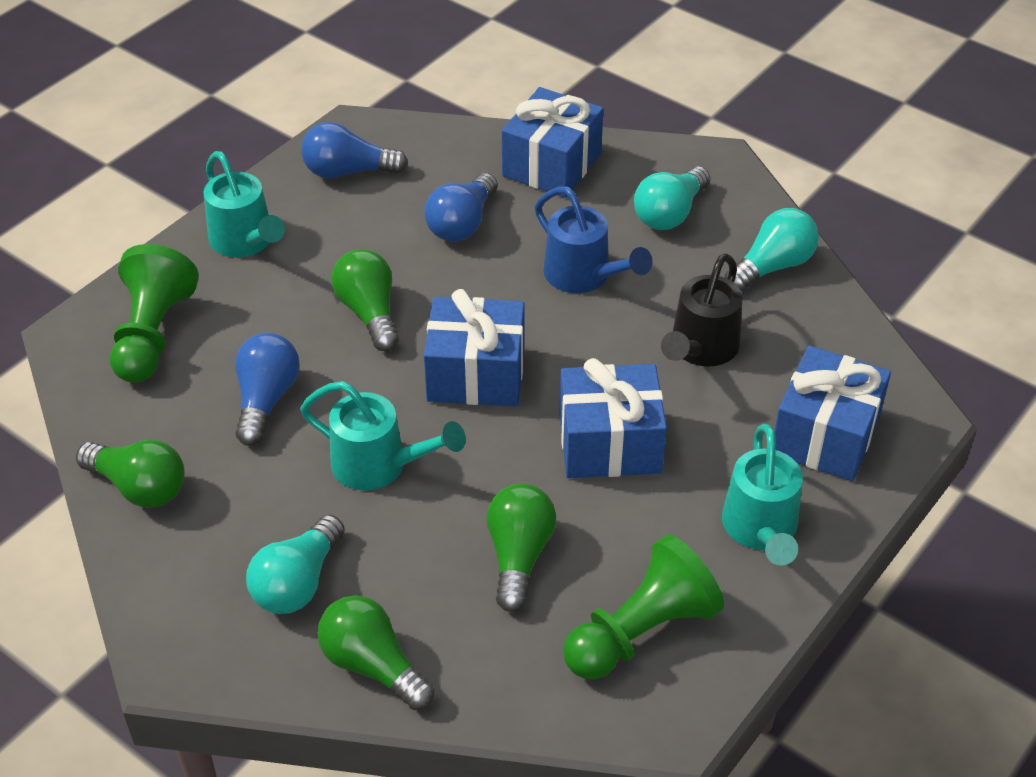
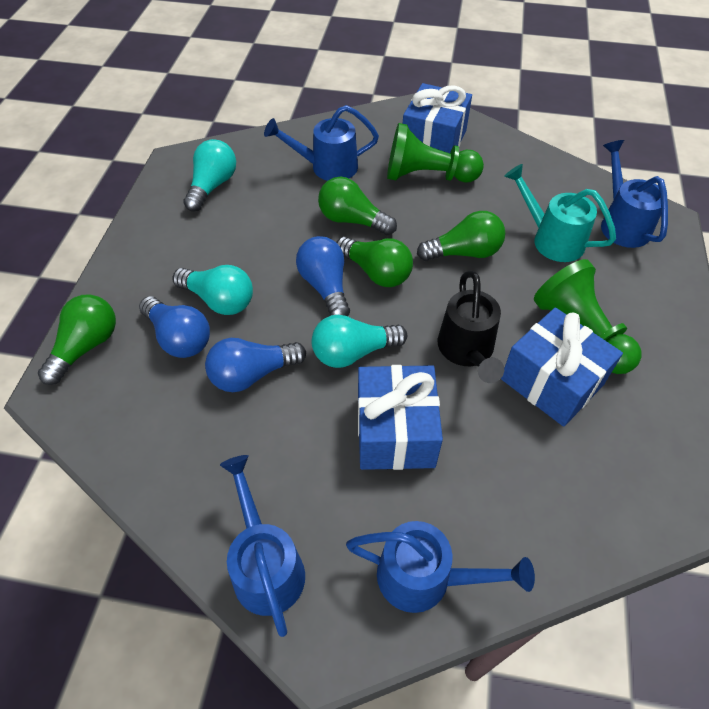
blue gift: [424,289,525,407] [502,87,603,198] [559,358,667,478] [774,346,891,481] = 4 -> [358,365,443,470] [403,83,472,153] [501,307,623,427] = 3
blue watering can: [535,186,653,293] = 1 -> [220,455,305,637] [264,105,379,181] [346,521,535,613] [601,140,668,248] = 4
turquoise watering can: [203,151,285,257] [300,381,466,490] [722,424,803,566] = 3 -> [504,164,616,262] = 1

